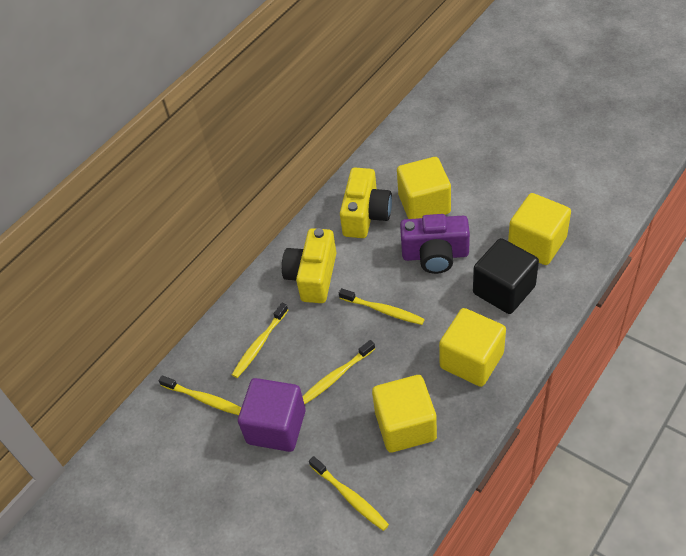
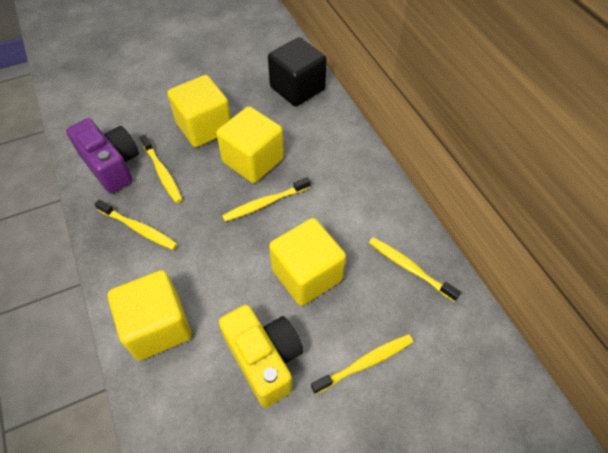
purple cube: [238,378,306,452] = 1 -> none = 0
yellow camera: [282,228,336,303] [340,168,392,238] = 2 -> [219,305,303,408] = 1

